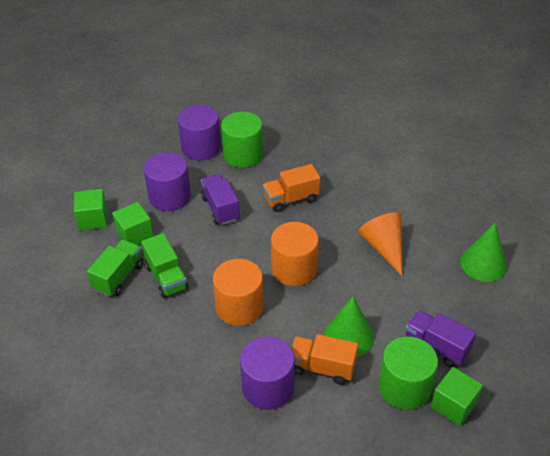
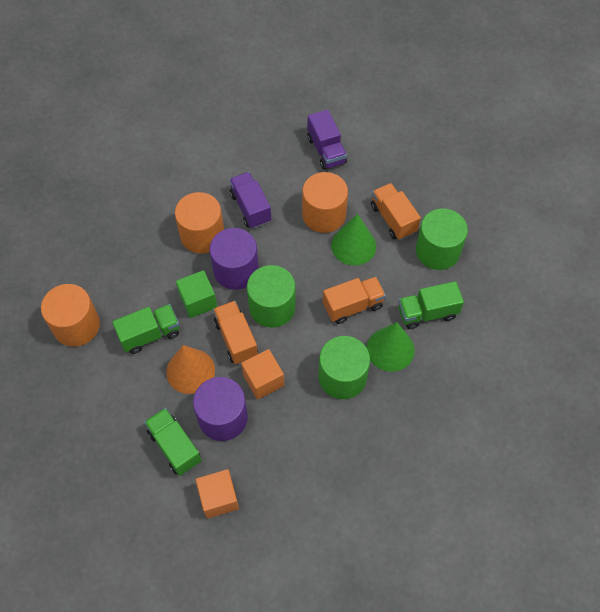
green cube: [74,189,107,231] [112,202,153,245] [431,367,483,426] = 3 -> [176,270,217,318] = 1
green cylinder: [221,112,263,168] [379,337,438,410] = 2 -> [247,265,296,328] [318,336,370,399] [416,209,468,270] = 3
green truck: [87,239,144,297] [141,233,189,298] = 2 -> [112,304,179,354] [144,408,202,476] [398,281,464,329] = 3
orange cube: none = 0 -> [196,469,239,519] [241,349,284,400] = 2
orange cylinder: [213,259,264,326] [271,222,319,286] = 2 -> [41,284,100,347] [175,192,224,253] [302,172,348,233] = 3
orange truck: [263,164,320,212] [291,334,358,385] = 2 -> [213,301,258,364] [323,277,386,324] [371,183,421,240] = 3
purple cylinder: [144,152,191,211] [178,105,221,160] [240,337,295,410] = 3 -> [193,377,248,441] [209,228,259,290] = 2

